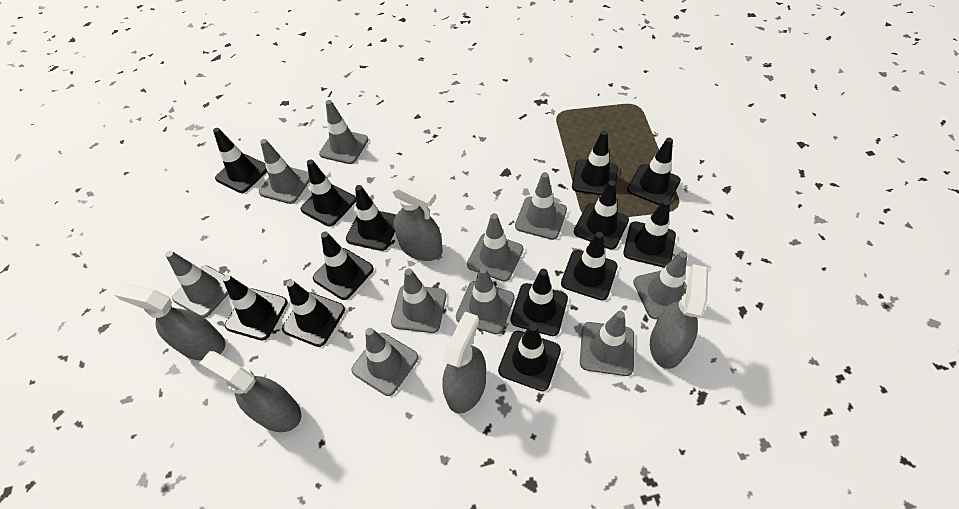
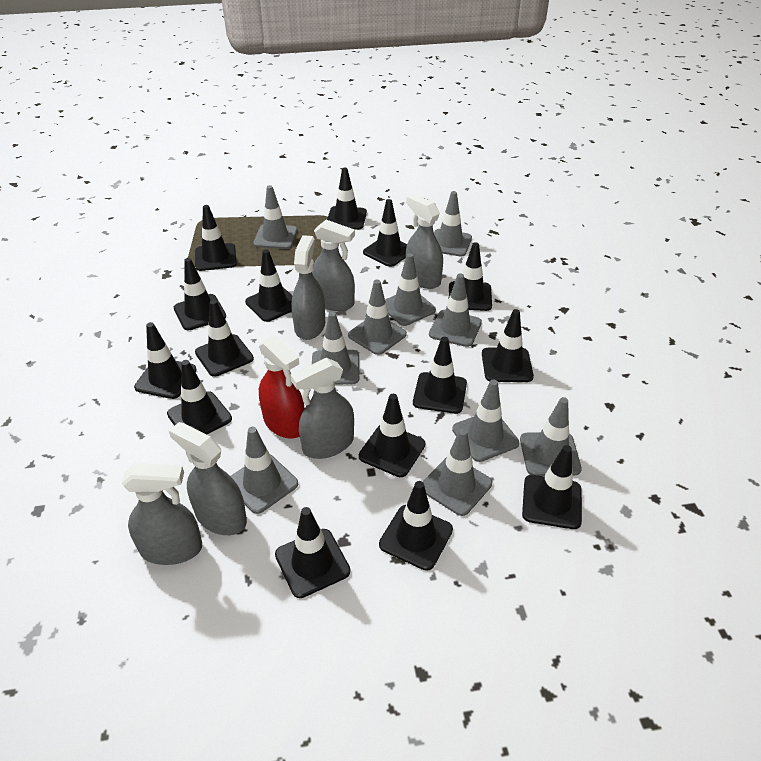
black traffic cone: [213,128,267,193] [223,275,288,340] [282,280,345,347] [301,159,356,227] [313,232,374,300] [346,185,396,251] [498,324,561,391] [510,269,568,336] [561,232,618,301] [572,130,618,195] [574,180,629,249] [623,199,676,268] [627,138,681,205] = 13 -> [134,322,197,399] [167,360,232,434] [174,258,226,330] [195,205,237,271] [195,300,254,377] [245,249,293,322] [275,507,350,598] [327,167,367,230] [359,394,425,477] [363,199,407,267] [379,481,453,571] [413,337,467,414] [449,242,492,311] [482,309,534,382] [522,445,582,529] = 15
grey spray bottle: [115,284,225,360] [200,351,301,432] [391,178,443,261] [442,311,486,414] [650,264,708,369] = 5 -> [121,463,202,565] [169,422,247,535] [291,358,354,459] [292,235,325,340] [312,220,355,311] [406,194,443,289] = 6
red spray bottle: none = 0 -> [259,335,305,438] = 1

